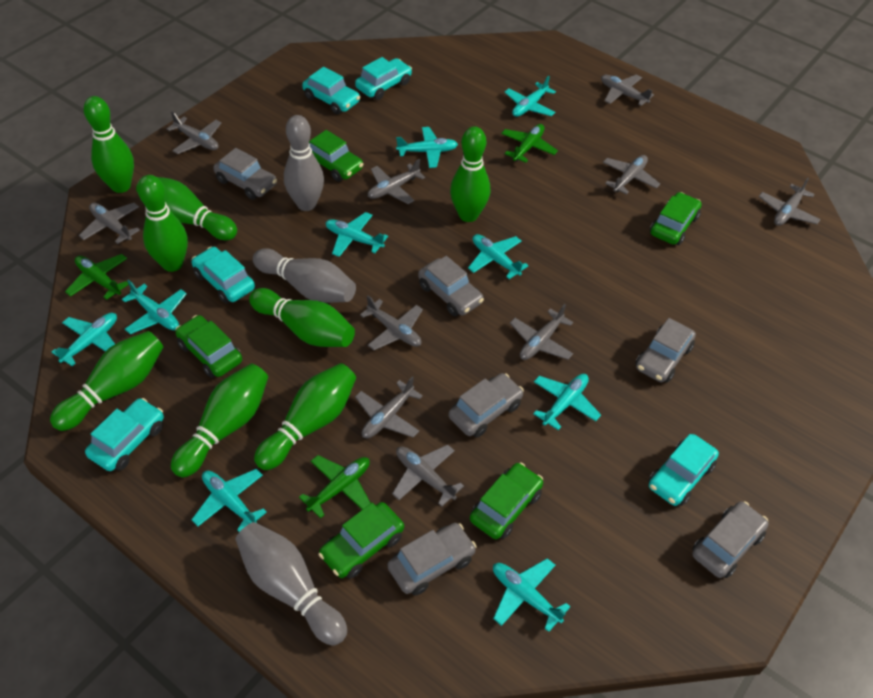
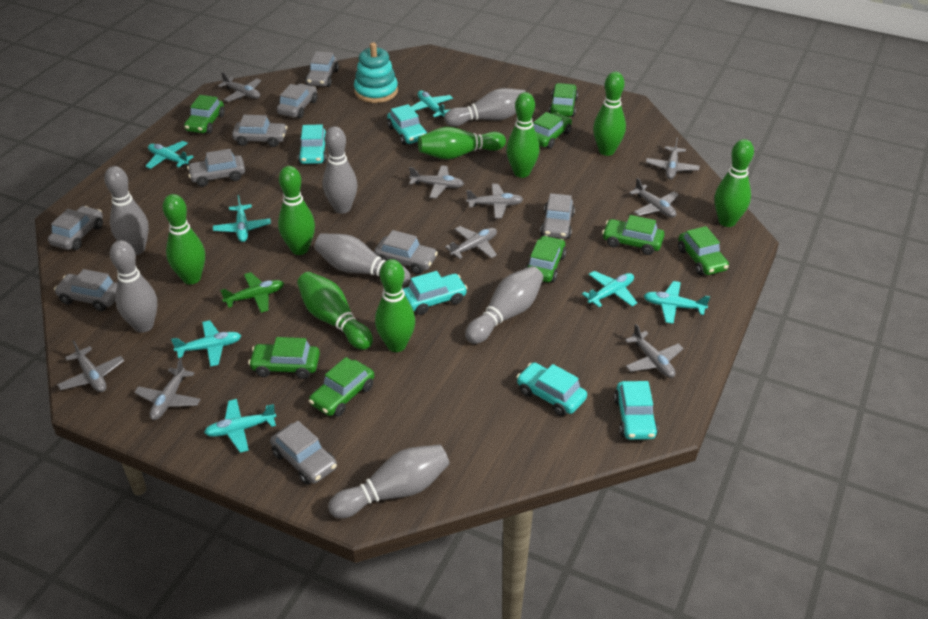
green car: [175,315,242,378] [309,130,363,182] [318,502,404,579] [470,463,543,539] [650,192,702,245] = 5 -> [184,95,225,134] [248,337,320,379] [309,357,374,417] [525,236,566,282] [533,112,572,149] [549,83,578,117] [602,215,665,255] [678,226,729,275] = 8
green plane: [65,254,129,300] [299,455,370,518] [501,124,558,163] = 3 -> [220,272,284,313] = 1
grey bowling pin: [236,522,347,645] [253,248,356,303] [284,115,324,211] = 3 -> [104,166,149,255] [110,240,157,333] [314,233,411,286] [323,126,358,214] [328,445,450,519] [444,88,526,127] [465,266,543,344] = 7
grey car: [213,148,277,200] [388,523,477,596] [418,256,484,316] [449,373,524,437] [635,318,696,383] [692,501,768,578] = 6 -> [48,206,103,250] [54,269,117,311] [187,149,245,187] [232,115,287,147] [270,421,337,485] [277,84,317,118] [305,51,339,87] [374,230,438,274] [540,193,575,239] = 9
grey plane: [79,203,140,244] [167,111,221,154] [355,376,423,439] [360,296,423,350] [368,159,425,204] [392,445,464,506] [510,304,573,360] [601,74,654,106] [603,155,660,194] [759,178,821,226] = 10 -> [57,340,124,392] [134,358,201,420] [218,72,261,102] [409,165,464,198] [445,226,497,259] [466,184,523,219] [625,324,684,378] [629,178,679,218] [646,137,700,179] = 9
turquoise plane: [52,313,117,366] [122,280,187,334] [191,469,267,532] [325,212,388,257] [396,127,458,168] [468,234,528,279] [493,558,571,632] [505,76,556,117] [533,374,601,430] = 9 -> [145,141,194,169] [171,320,241,367] [204,399,276,453] [213,195,271,242] [411,90,453,118] [582,271,637,307] [644,281,710,324] = 7
turquoise stacking toy: none = 0 -> [354,42,398,103] = 1

